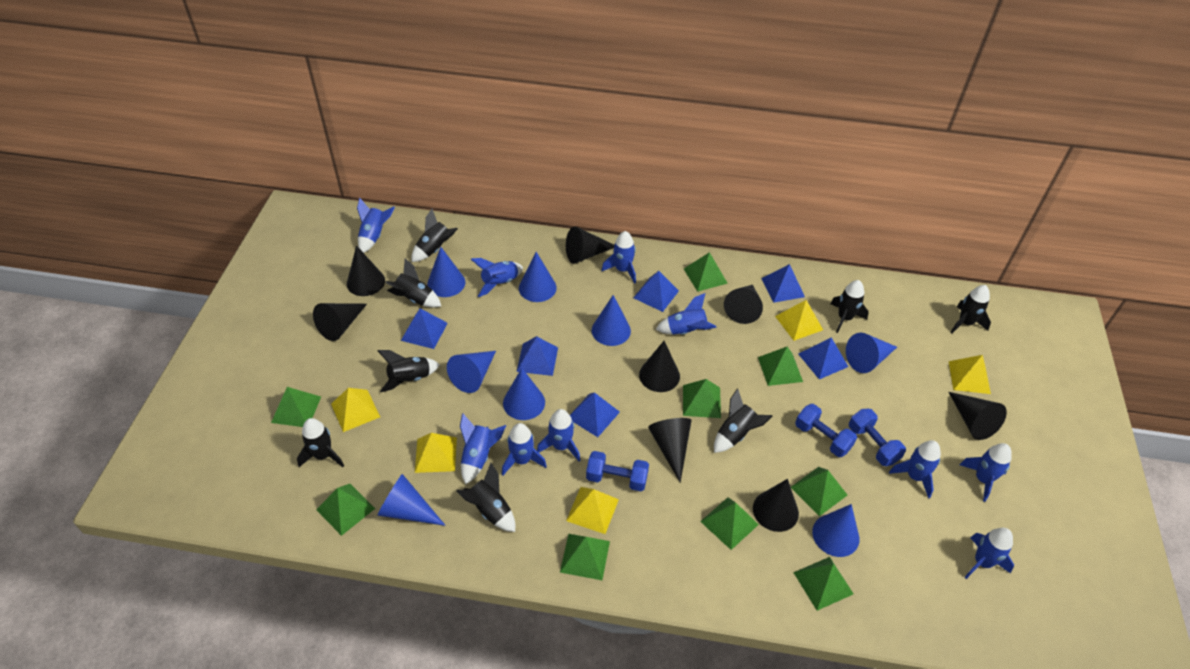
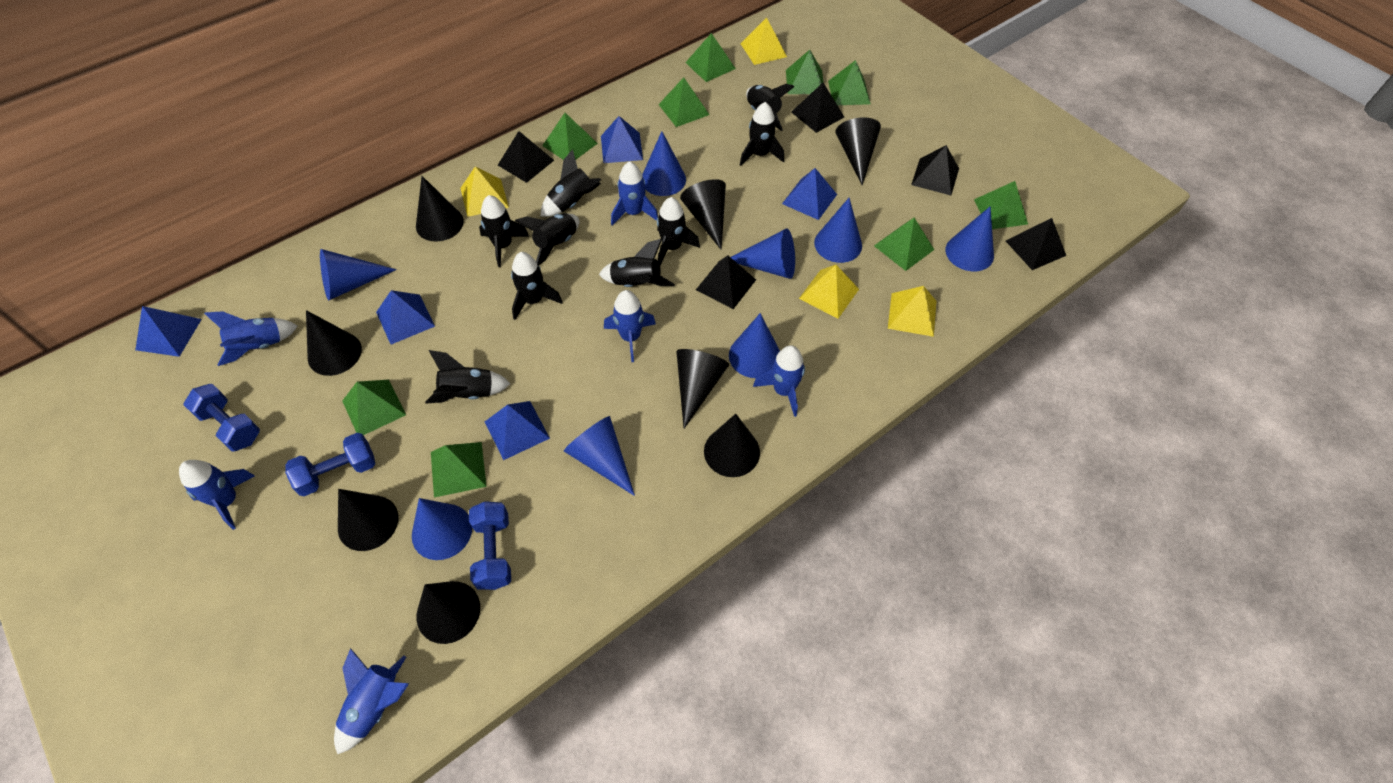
black pyramid: none = 0 -> [498,131,554,183] [696,255,756,309] [791,83,844,133] [911,145,959,195] [1006,218,1066,270] = 5
black rocket: [297,418,344,467] [378,350,440,392] [385,259,441,308] [412,209,458,262] [456,463,515,532] [714,388,773,453] [830,280,869,333] [950,285,991,333] = 8 -> [425,350,511,404] [479,195,529,267] [511,252,563,320] [515,213,579,265] [541,149,601,217] [599,239,675,287] [657,197,700,265] [740,102,784,166] [746,84,795,131] = 9
blue pyramid: [401,308,448,349] [517,336,558,376] [570,392,620,437] [633,271,679,312] [761,264,805,303] [798,337,848,379] = 6 -> [135,306,202,357] [376,290,435,345] [485,401,550,460] [601,116,643,163] [782,168,837,220] = 5
blue rocket: [357,198,395,253] [460,413,506,484] [471,258,523,297] [502,423,547,475] [537,409,580,461] [602,231,636,284] [656,293,717,335] [889,440,941,499] [960,443,1012,502] [965,528,1014,579] = 10 -> [179,460,255,530] [204,311,298,366] [334,648,409,754] [604,290,656,362] [611,161,658,225] [753,345,805,417] = 6
yellow pyramid: [331,388,380,432] [415,433,457,473] [566,487,619,534] [775,300,823,341] [949,355,991,394] = 5 -> [461,166,509,217] [740,17,787,65] [799,265,859,318] [888,286,937,337] = 4

